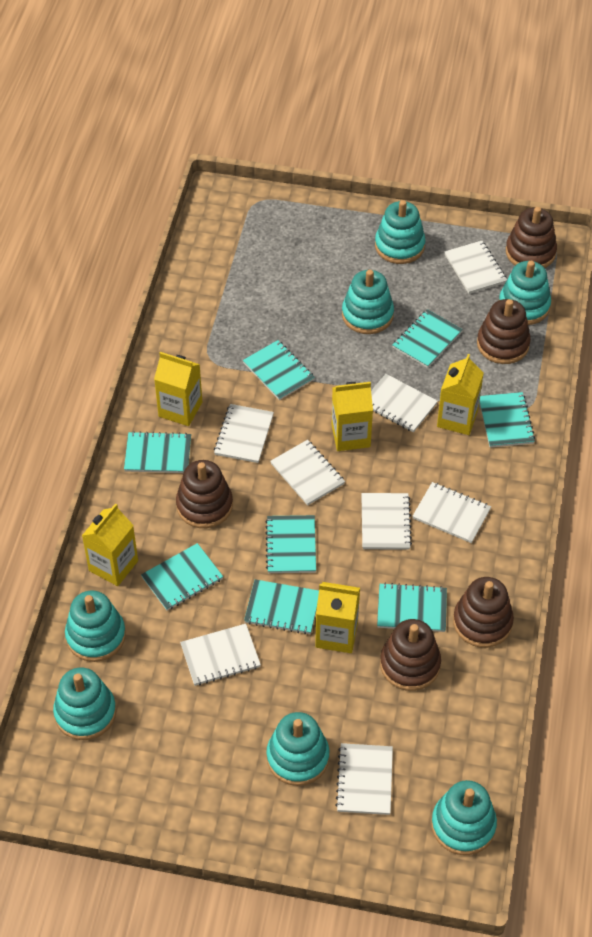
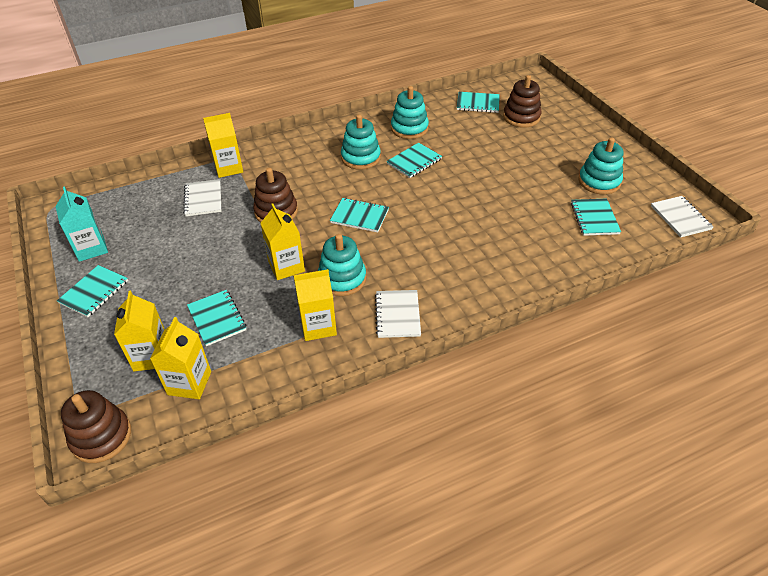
brown stacking toy: [176,460,233,528] [380,619,441,691] [453,577,514,648] [477,299,531,364] [506,207,557,268] = 5 -> [61,390,131,463] [253,168,298,223] [503,75,542,128] = 3
turquoise carton: none = 0 -> [56,186,108,262] = 1
turquoise notebook: [124,431,191,473] [141,543,223,611] [243,340,315,400] [244,579,319,634] [265,515,316,573] [377,583,447,632] [392,309,463,368] [479,392,535,448] = 8 -> [57,265,128,317] [187,290,247,346] [330,198,389,232] [386,142,442,178] [457,92,500,113] [571,199,621,236] = 6
turquoise stacking toy: [53,668,116,740] [65,591,126,662] [266,712,329,786] [342,270,394,334] [375,200,426,264] [431,780,497,855] [499,261,551,325] = 7 -> [318,234,366,296] [341,114,381,170] [391,86,429,139] [578,137,623,194] = 4
white notebook: [180,624,261,686] [214,404,274,463] [270,440,345,506] [335,743,393,815] [361,493,412,550] [371,374,438,432] [413,482,491,543] [444,241,507,294] = 8 -> [183,179,221,216] [375,290,421,338] [651,196,713,238] = 3

